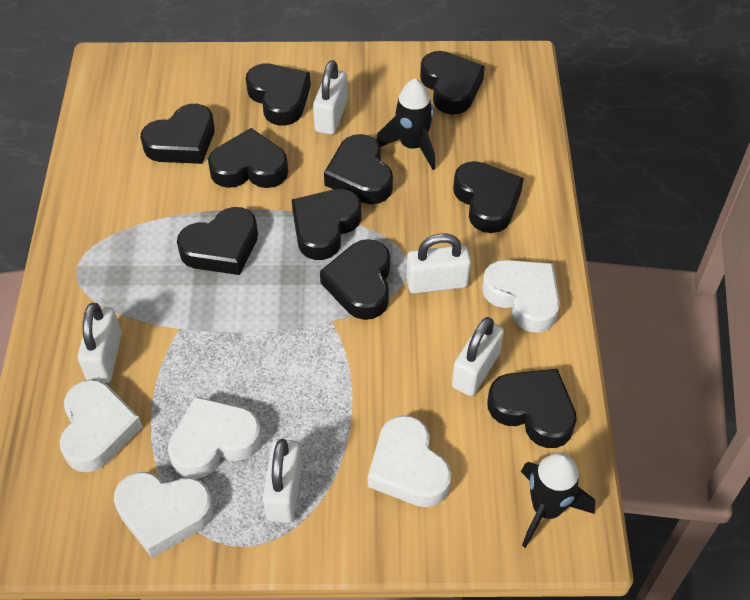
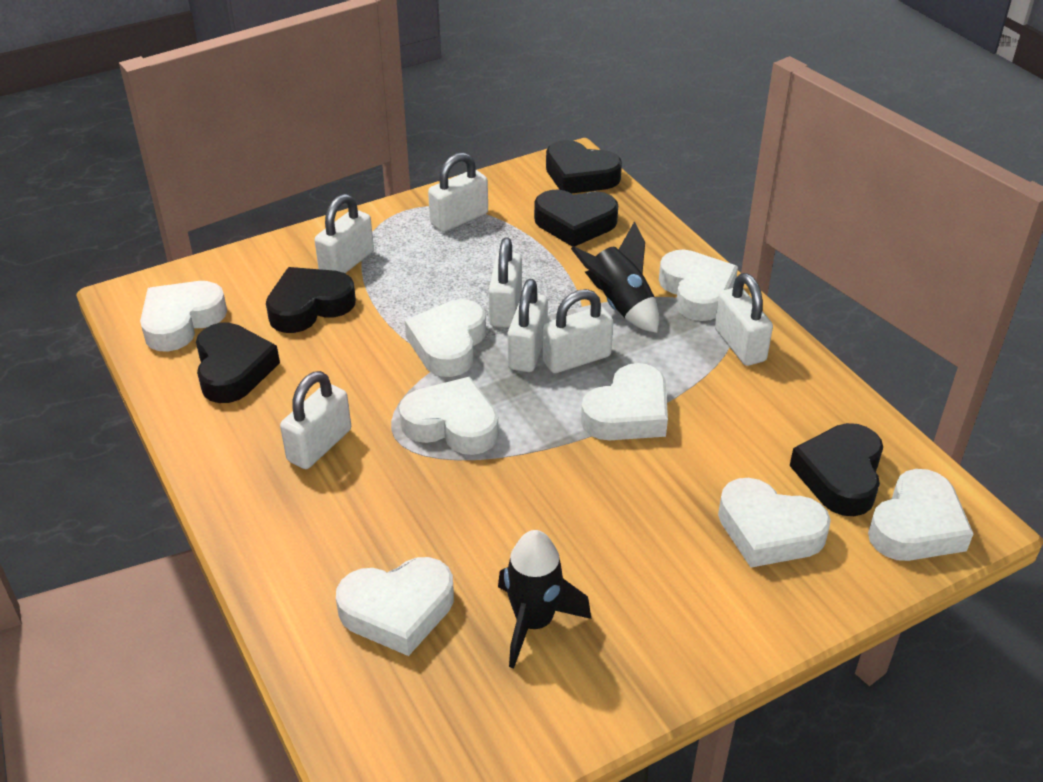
black heart: [141,104,215,164] [177,207,258,275] [208,128,288,188] [246,63,311,126] [292,189,362,260] [320,239,390,320] [324,134,393,204] [420,51,485,115] [453,161,524,233] [487,369,577,448] = 10 -> [196,323,280,403] [266,267,356,333] [534,190,618,247] [546,140,622,194] [790,423,883,516] = 5
white heart: [59,379,143,472] [114,472,214,558] [168,396,262,479] [368,415,451,507] [482,260,560,333] = 5 -> [140,281,227,352] [336,557,454,656] [399,377,498,455] [405,299,486,377] [581,363,668,440] [659,250,738,321] [718,478,831,567] [868,469,974,561] = 8
white padlock: [78,303,122,383] [263,439,302,523] [313,60,348,135] [406,233,471,294] [452,317,504,396] = 5 -> [280,371,351,469] [315,194,374,273] [428,152,488,232] [489,237,522,328] [508,279,548,372] [542,289,613,373] [715,273,773,366] = 7

